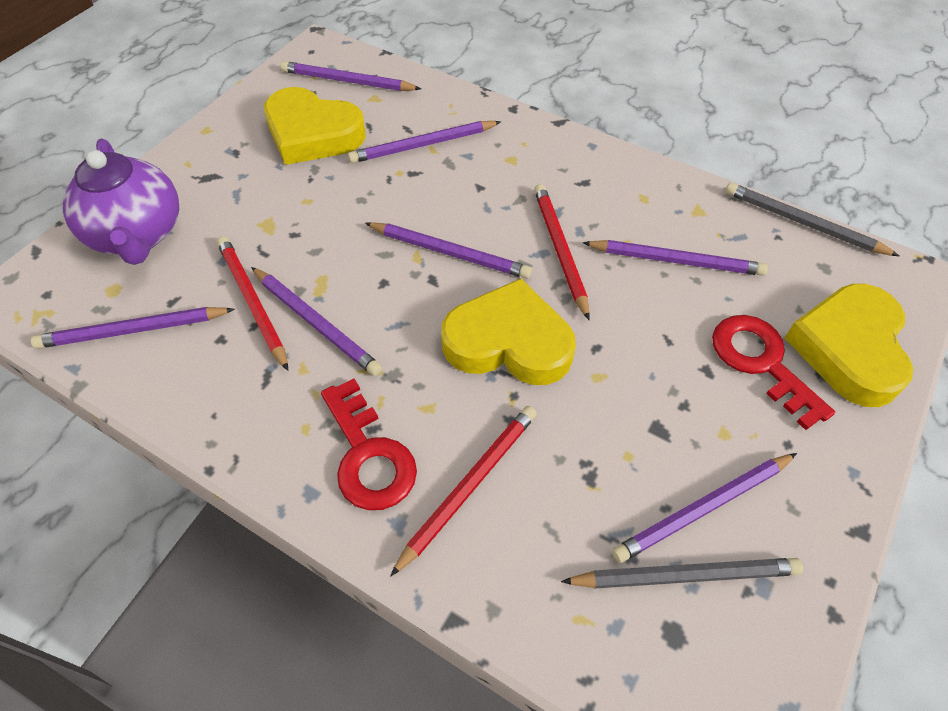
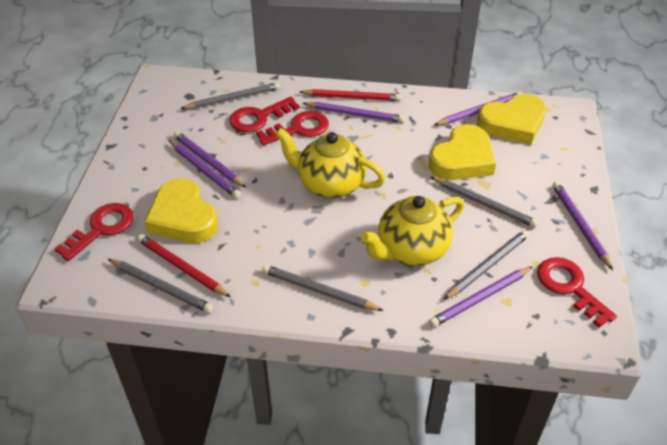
grey pencil: [561,558,803,589] [725,183,899,256] = 2 -> [108,259,214,313] [180,82,280,109] [262,265,384,311] [431,177,538,228] [444,230,529,299] = 5
purple pencil: [31,307,235,349] [251,267,382,376] [280,61,421,91] [348,121,501,163] [365,222,532,279] [582,240,768,276] [612,453,797,563] = 7 -> [169,140,241,198] [173,131,246,187] [303,102,405,123] [429,266,533,327] [434,92,522,125] [552,181,613,270] = 6
purple teapot: [63,139,179,265] = 1 -> none = 0
red key: [321,378,417,510] [712,315,835,430] = 2 -> [54,203,134,261] [230,97,300,132] [256,111,329,145] [537,257,617,328] = 4
red pencil: [217,236,288,371] [390,406,537,577] [534,184,590,320] = 3 -> [137,234,231,297] [300,89,401,101] = 2
yellow teapot: none = 0 -> [275,128,386,198] [361,196,464,266] = 2

